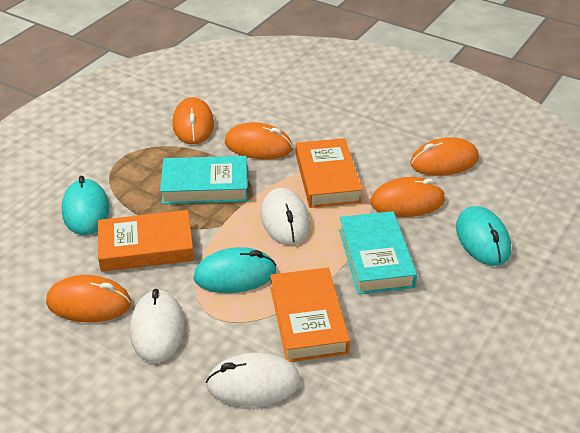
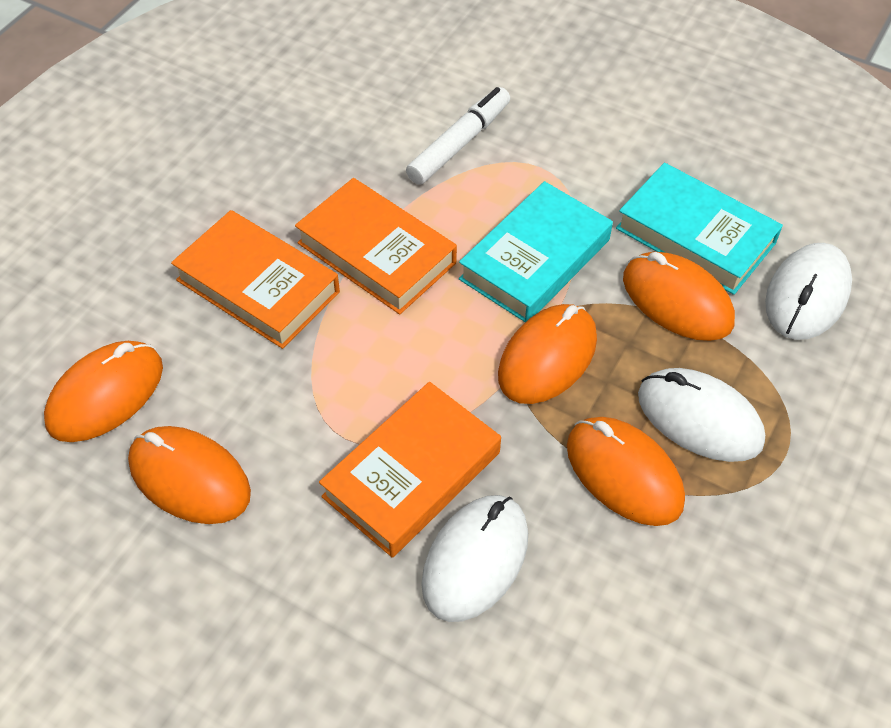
turquoise mouse: [61,176,109,235] [193,247,277,293] [456,206,511,266] = 3 -> none = 0
white marker: none = 0 -> [406,87,510,185] = 1

